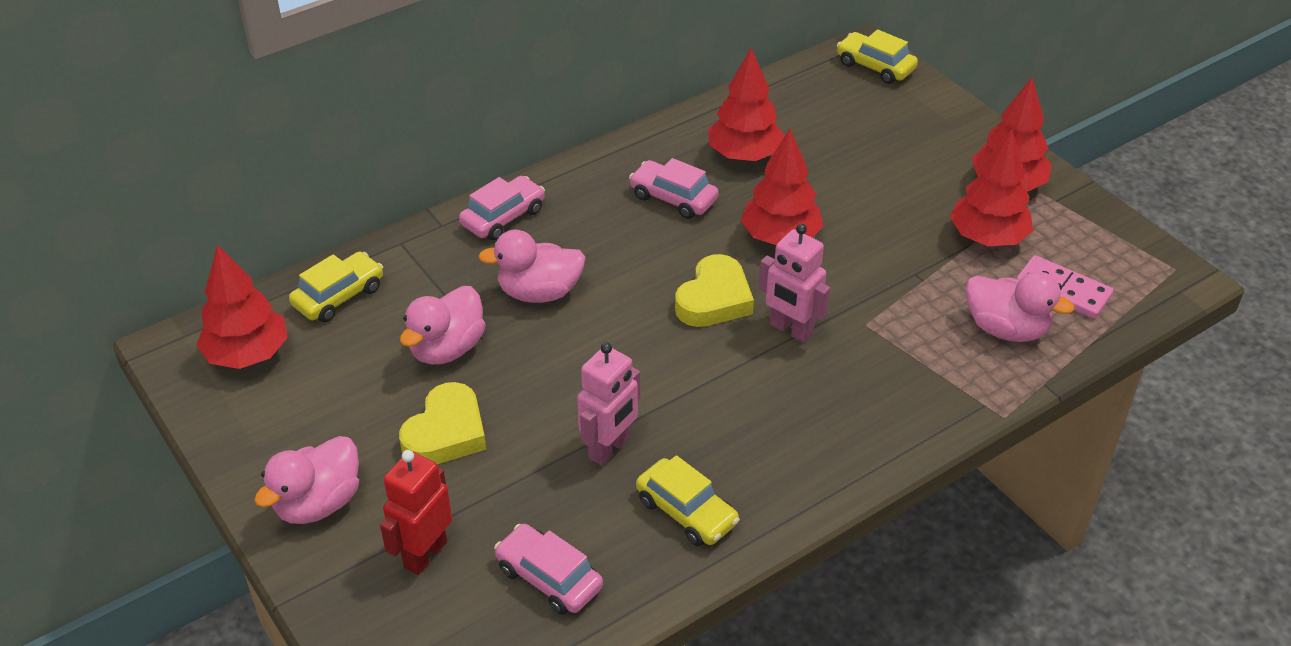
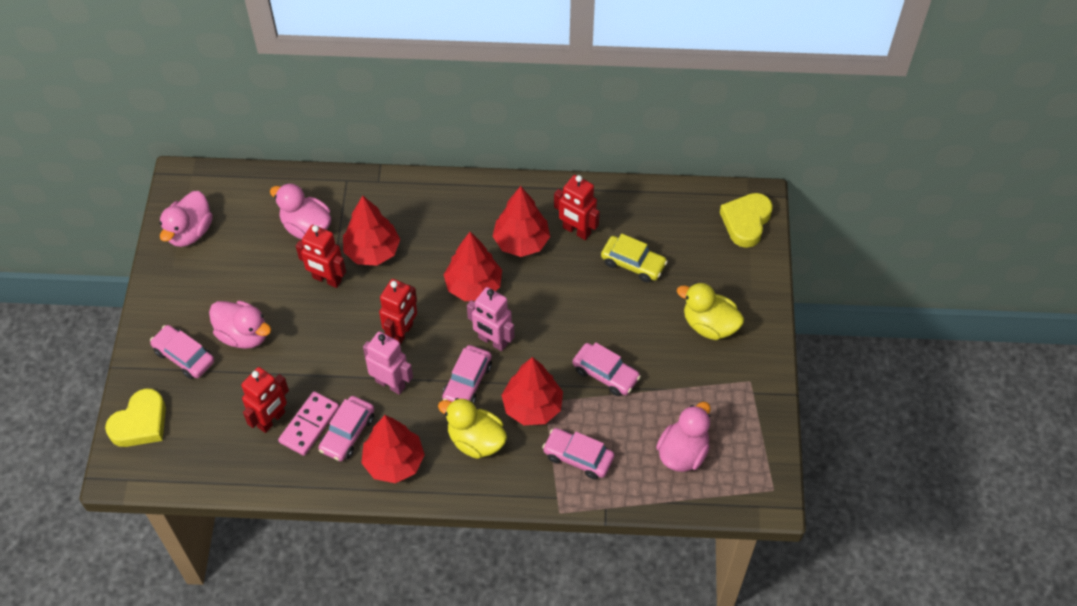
pink car: [459,176,545,240] [494,524,603,615] [629,158,719,219] = 3 -> [150,325,214,379] [318,396,374,461] [442,345,492,404] [542,428,614,479] [573,342,641,396] = 5
red robot: [380,450,452,575] = 1 -> [241,367,289,433] [296,225,346,288] [379,279,417,345] [554,175,600,240] = 4
yellow car: [289,252,383,322] [636,455,740,546] [837,29,918,84] = 3 -> [601,234,668,282] = 1
yellow duck: none = 0 -> [438,398,507,459] [677,282,744,340] = 2

